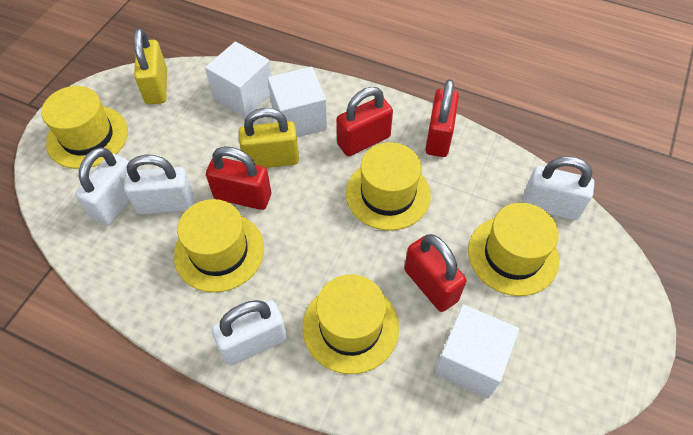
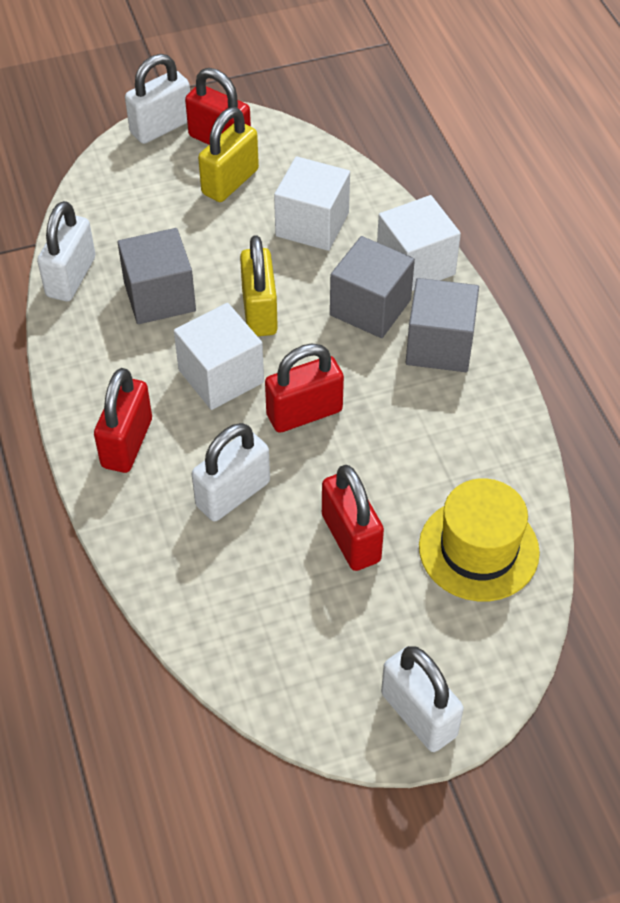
grey cube: none = 0 -> [117,228,196,324] [330,236,415,338] [406,278,479,372] = 3
yellow hat: [41,86,128,169] [174,199,264,292] [303,274,399,374] [346,142,431,231] [468,203,559,296] = 5 -> [419,478,540,601] = 1

